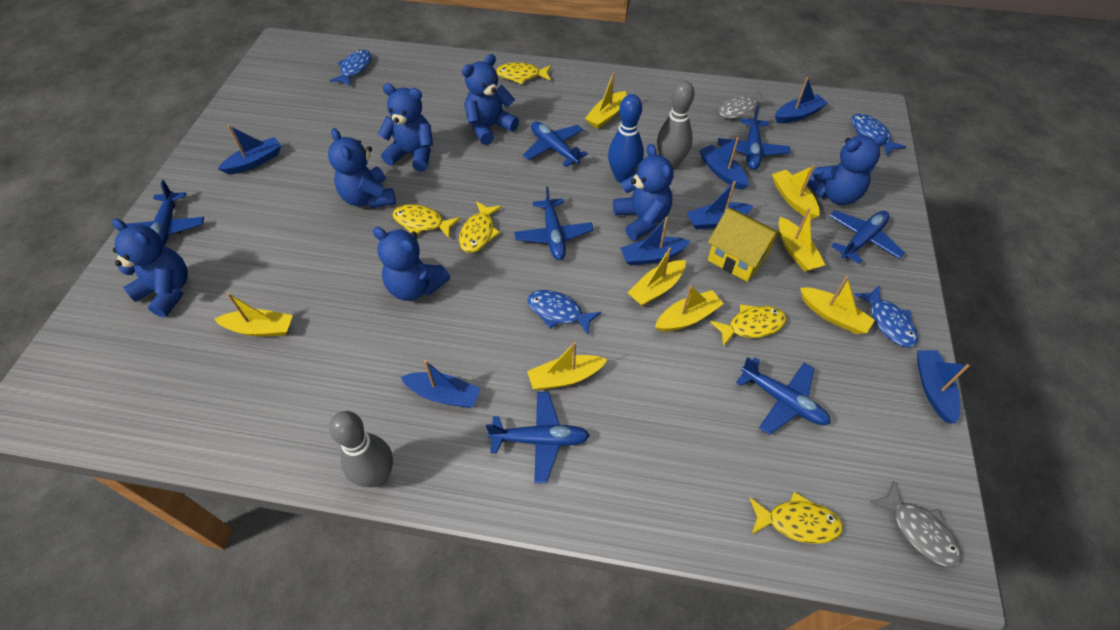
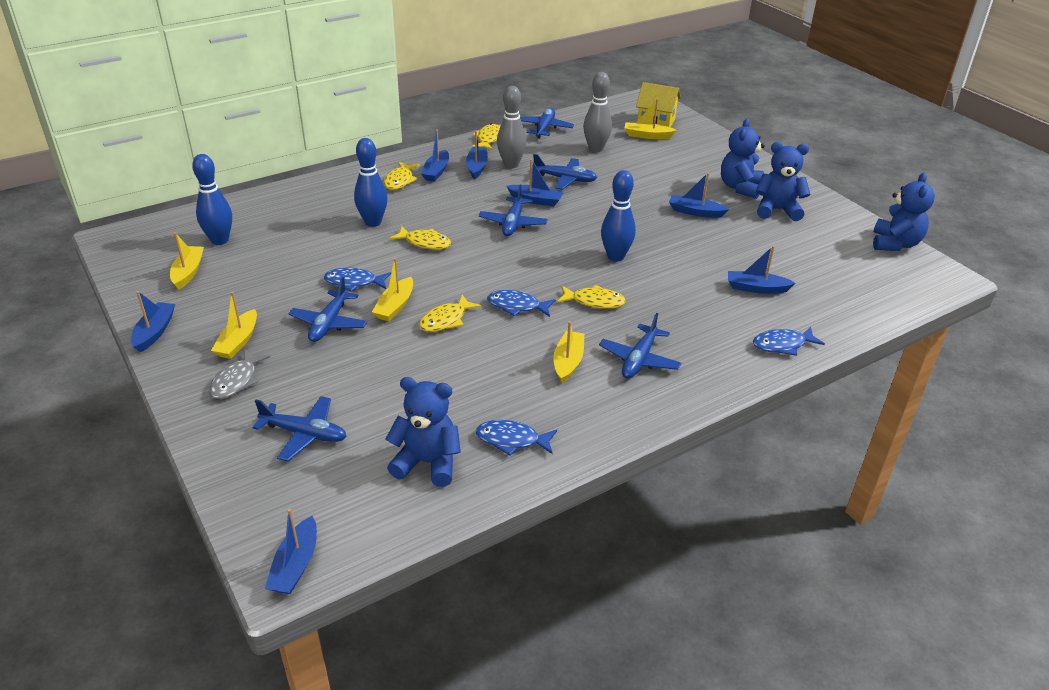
blue bowling pin: [608,94,644,183] = 1 -> [192,154,232,245] [354,138,387,227] [601,170,636,262] = 3
blue plane: [126,180,204,246] [486,392,590,483] [514,186,594,260] [523,121,588,167] [718,106,790,170] [736,357,830,435] [829,210,905,264] = 7 -> [252,396,346,461] [288,277,367,342] [479,185,548,236] [520,108,574,139] [533,154,597,190] [599,313,681,379] = 6
blue teddy bear: [112,218,188,317] [328,128,396,209] [372,227,450,301] [378,83,433,171] [462,54,519,145] [613,144,674,241] [807,134,888,205] = 7 -> [385,377,461,487] [721,118,765,199] [756,142,811,221] [873,173,935,251] = 4
grey fish: [719,89,772,119] [870,481,962,568] = 2 -> [209,349,270,399] = 1
yellow boat: [214,293,293,337] [527,342,608,390] [585,73,626,129] [628,247,686,306] [655,285,724,332] [772,165,820,220] [779,208,825,271] [800,276,875,334] = 8 -> [170,232,204,289] [211,292,257,359] [372,258,413,321] [553,321,584,383] [624,99,677,139] = 5

